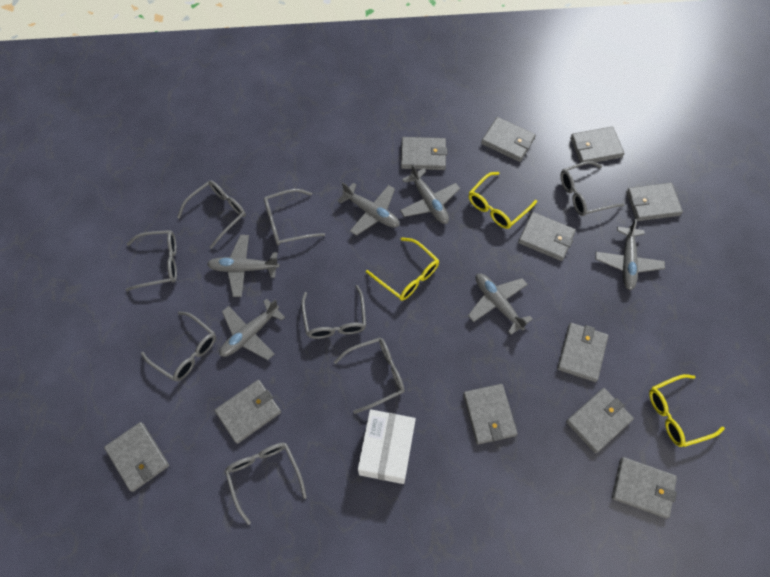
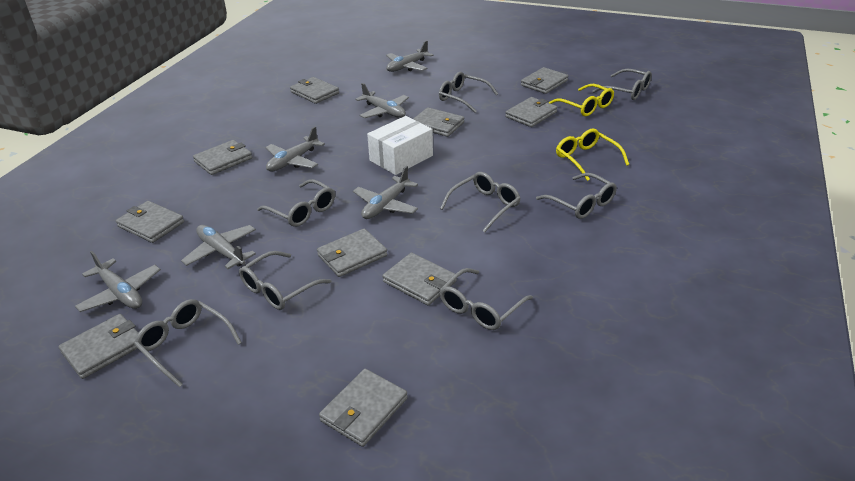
grey wallet: [104,422,169,492] [214,380,281,444] [401,137,448,170] [463,384,518,445] [481,117,536,162] [518,212,576,261] [557,323,608,382] [566,388,634,453] [570,127,625,163] [612,457,677,519] [626,183,683,221] = 11 -> [59,314,138,379] [116,201,184,243] [193,140,252,175] [290,77,339,104] [317,228,387,277] [319,369,408,447] [382,253,457,306] [413,107,464,137] [505,97,557,127] [521,67,568,94] = 10
yellow glasses: [366,237,439,301] [469,172,537,229] [649,374,725,447] = 3 -> [549,84,614,116] [556,128,629,181] = 2

